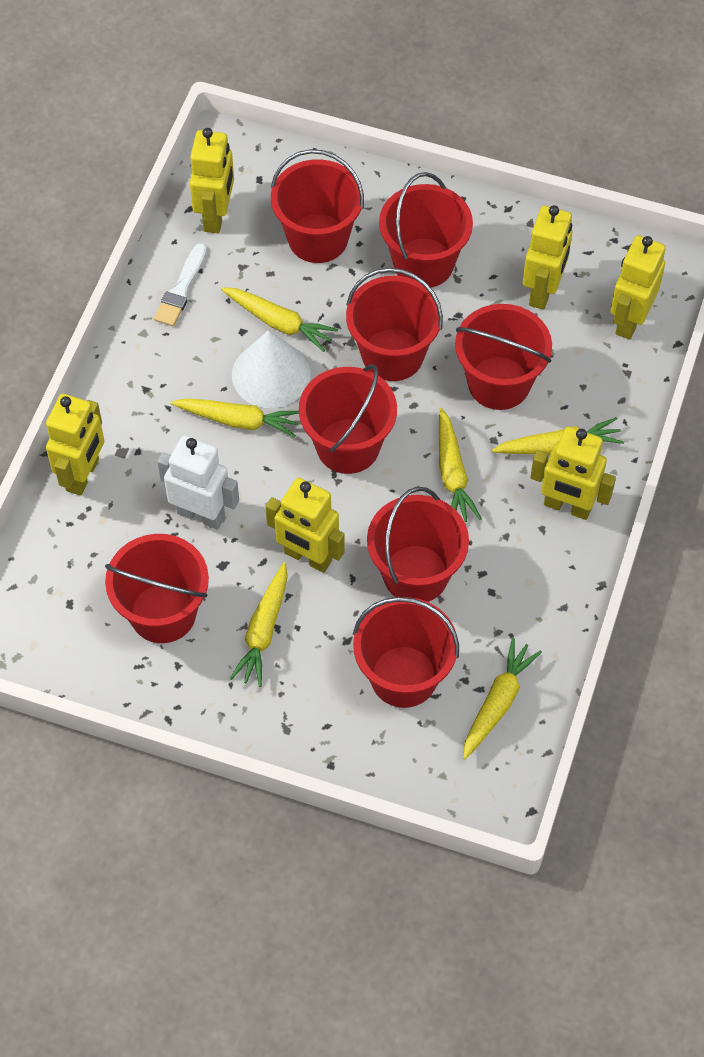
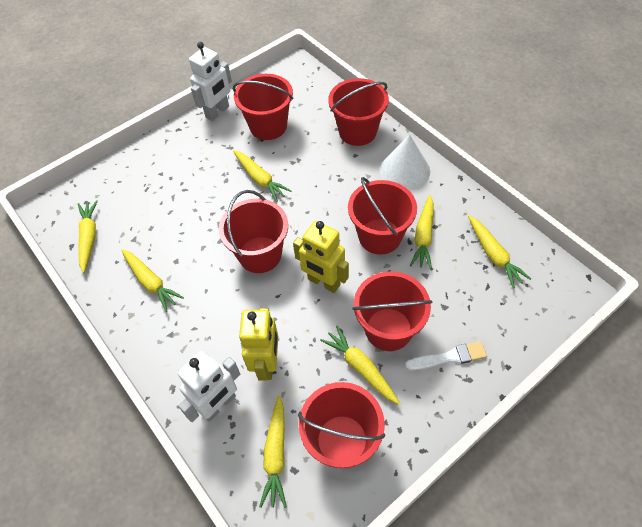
red bucket: [105,534,209,643] [271,149,364,263] [299,364,397,474] [346,268,443,381] [353,597,459,708] [367,487,469,602] [379,172,473,288] [455,304,552,410] = 8 -> [219,190,288,273] [233,74,293,140] [298,382,385,468] [328,78,389,146] [348,177,417,255] [352,271,432,351] = 6
white robot: [157,436,239,529] = 1 -> [178,351,240,422] [189,42,232,121] = 2
yellow carrot: [171,398,299,437] [221,287,338,352] [230,562,287,687] [439,408,482,522] [463,638,542,760] [492,417,624,454] = 6 -> [78,200,98,273] [121,249,184,312] [233,150,291,202] [259,395,287,508] [320,326,400,405] [410,195,434,269] [468,216,531,288] = 7
yellow robot: [46,394,104,496] [190,128,234,234] [266,478,345,573] [523,205,572,310] [530,427,616,520] [610,235,666,340] = 6 -> [239,308,278,381] [293,221,349,293] = 2

